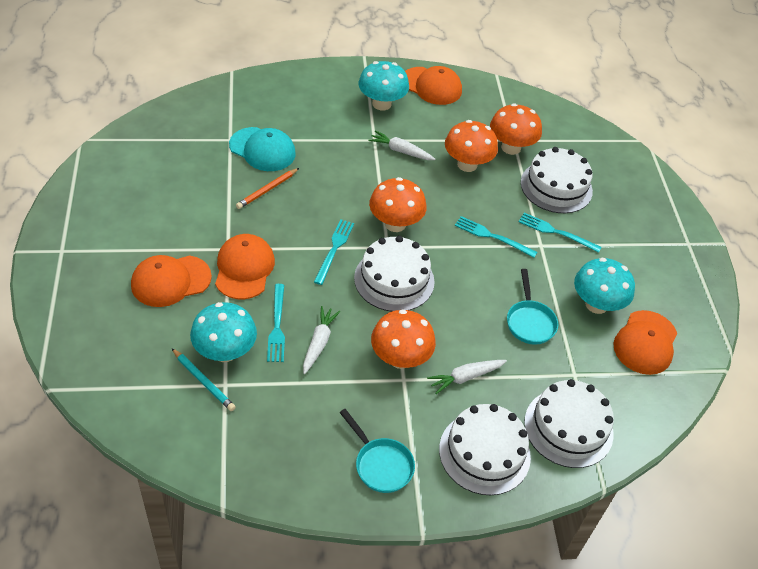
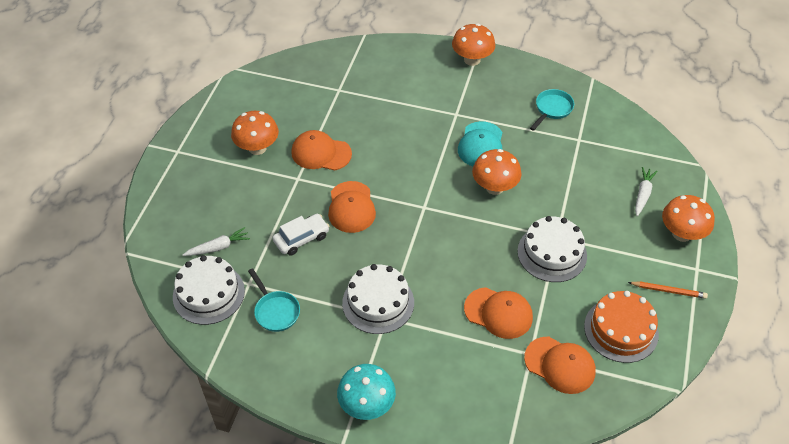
orange cake: none = 0 -> [584,291,659,363] = 1
turquoise fork: [267,284,285,362] [314,219,354,285] [455,216,537,258] [519,213,602,253] = 4 -> none = 0
turquoise mushroom: [190,302,257,362] [358,61,409,110] [574,258,635,314] = 3 -> [337,364,396,420] = 1
turquoise pencil: [172,348,236,411] = 1 -> none = 0
white cake: [354,236,435,312] [439,404,531,495] [521,147,593,213] [524,379,614,468] = 4 -> [173,255,245,325] [342,264,414,334] [517,216,587,282] = 3
white car: none = 0 -> [272,214,329,256] = 1
white carrot: [303,306,340,374] [368,130,435,160] [427,360,507,394] = 3 -> [183,227,250,256] [635,167,657,216] = 2

